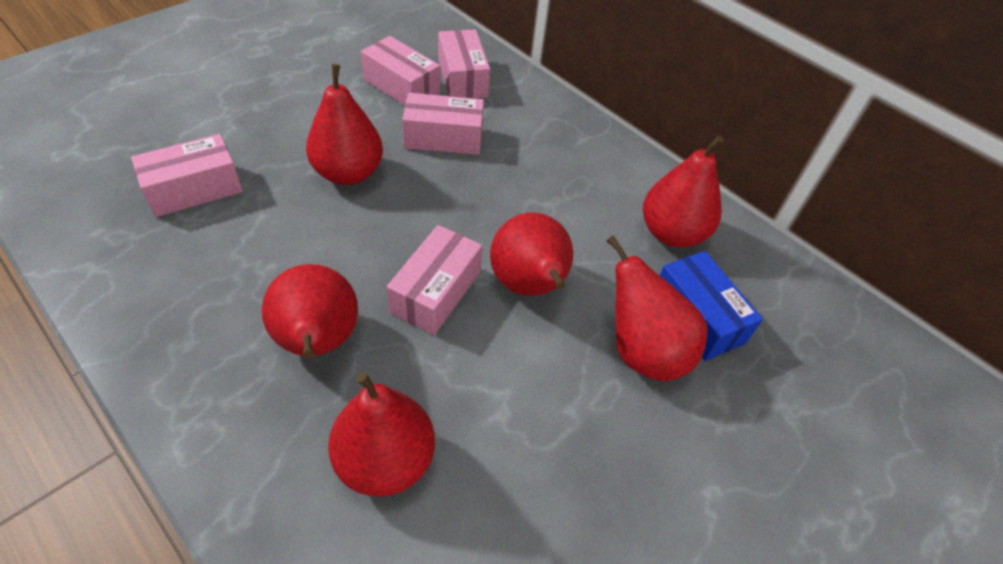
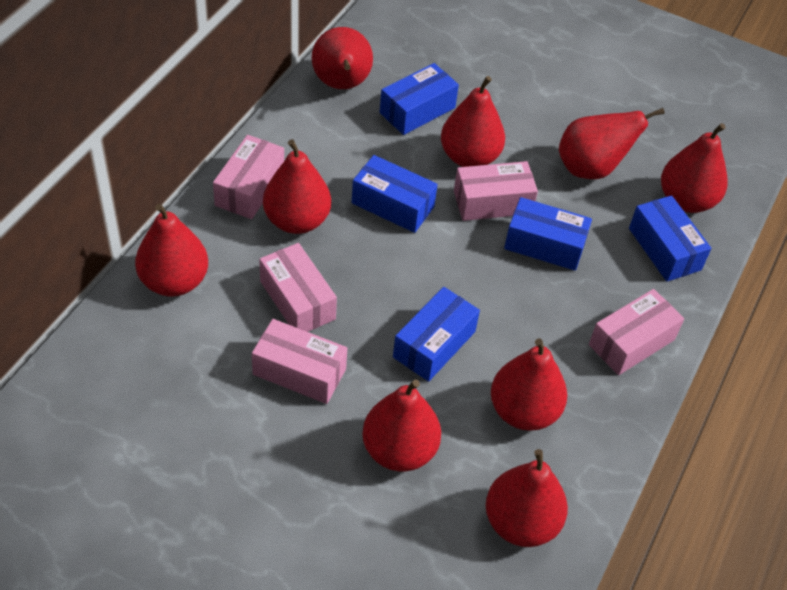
blue box: [660,251,763,361] = 1 -> [352,155,438,233] [380,63,459,135] [393,287,480,382] [504,197,592,271] [629,195,711,282] = 5
red pear: [262,264,358,359] [306,64,383,185] [328,372,435,497] [490,212,573,296] [607,236,708,381] [643,135,724,248] = 6 -> [135,204,208,297] [263,139,331,234] [312,27,373,89] [362,379,441,472] [441,76,505,167] [486,449,568,547] [491,338,567,431] [559,108,665,179] [661,123,727,213] = 9

